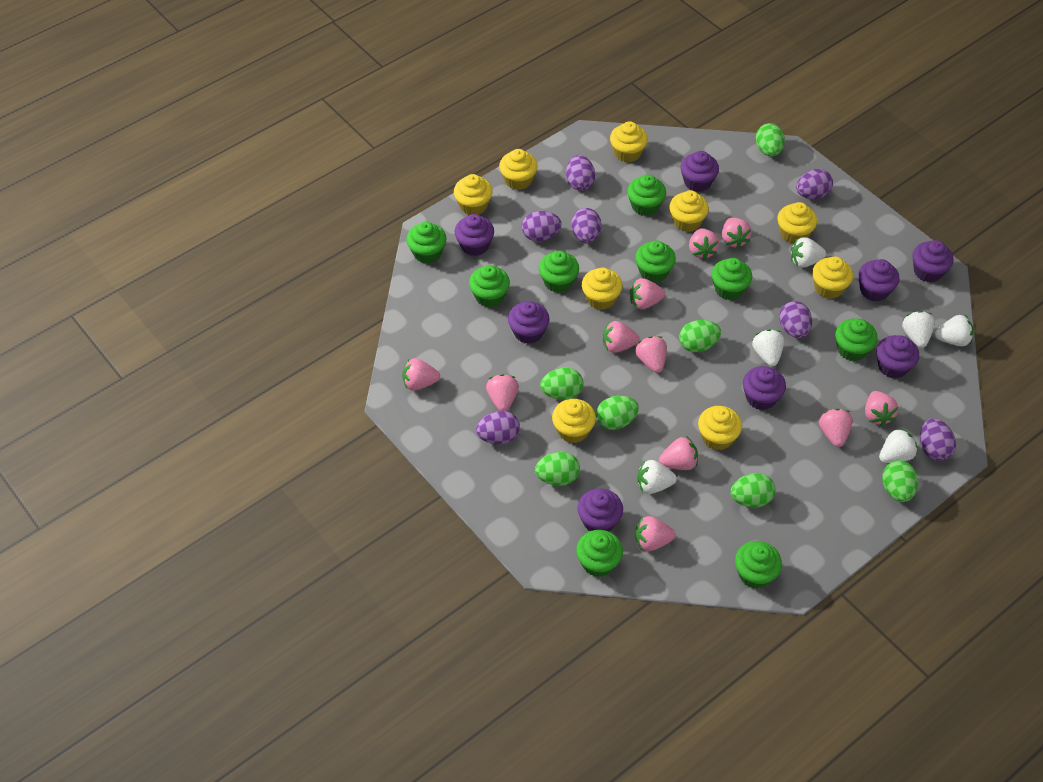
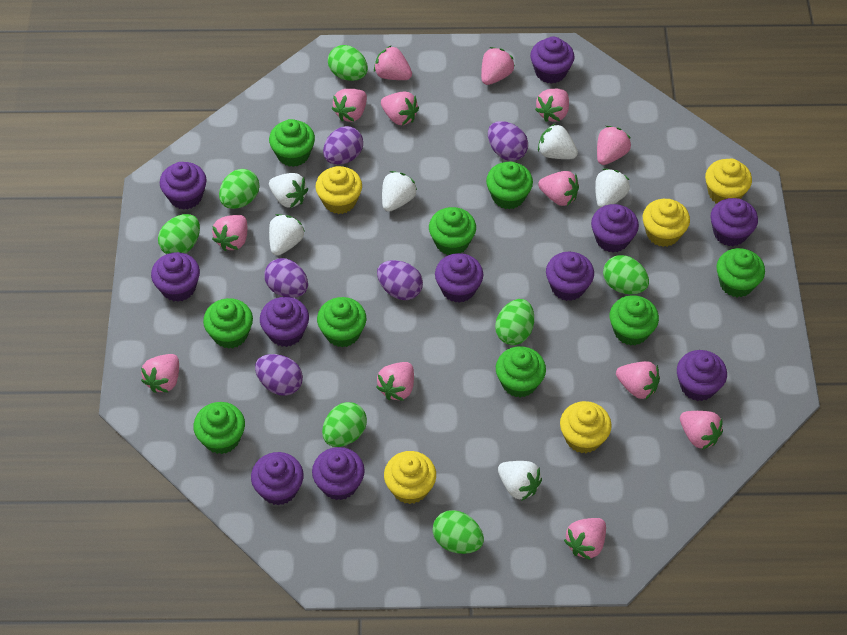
pink strawberry: [402,358,440,391] [486,374,519,411] [603,321,639,353] [630,278,665,309] [635,516,676,551] [636,336,667,373] [659,436,698,470] [689,228,719,260] [722,218,752,249] [819,408,853,447] [865,391,898,426] = 11 -> [141,354,179,393] [212,215,247,251] [332,89,367,122] [374,46,412,80] [376,362,414,401] [381,92,419,125] [481,47,515,85] [535,89,569,122] [538,171,579,206] [564,518,606,560] [597,126,631,165] [616,361,660,400] [680,411,723,450] = 13
purple cupcake: [455,214,494,256] [508,301,550,344] [578,488,623,531] [681,151,719,192] [743,366,786,410] [858,259,900,302] [877,335,919,379] [913,240,954,282] = 8 -> [151,252,200,302] [160,162,207,210] [251,452,303,505] [260,297,309,347] [312,447,365,500] [435,253,483,303] [530,37,575,84] [546,252,594,301] [591,204,639,253] [677,350,727,401] [711,198,758,246] = 11
purple egg: [476,411,520,444] [522,211,562,241] [566,155,595,191] [571,208,601,243] [779,301,812,338] [796,169,833,199] [920,418,956,461] = 7 -> [255,354,303,396] [264,258,308,298] [323,126,363,165] [377,260,423,300] [488,121,528,161] = 5
yellow cupcake: [454,174,492,215] [499,149,538,190] [552,399,596,443] [582,268,622,310] [610,121,648,162] [669,190,709,232] [698,406,742,450] [777,202,817,244] [812,257,853,299] = 9 -> [316,166,362,214] [384,451,436,504] [560,401,612,453] [643,199,690,247] [705,159,752,203] = 5

